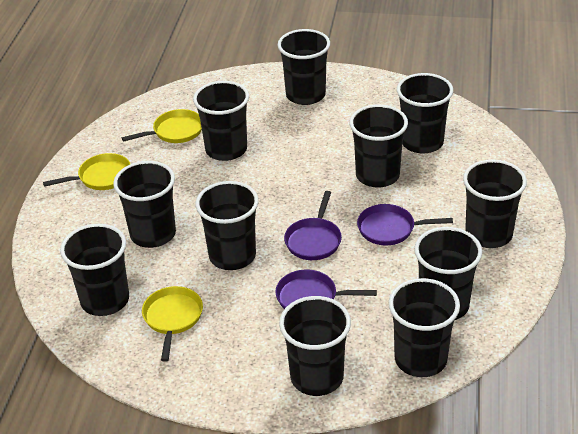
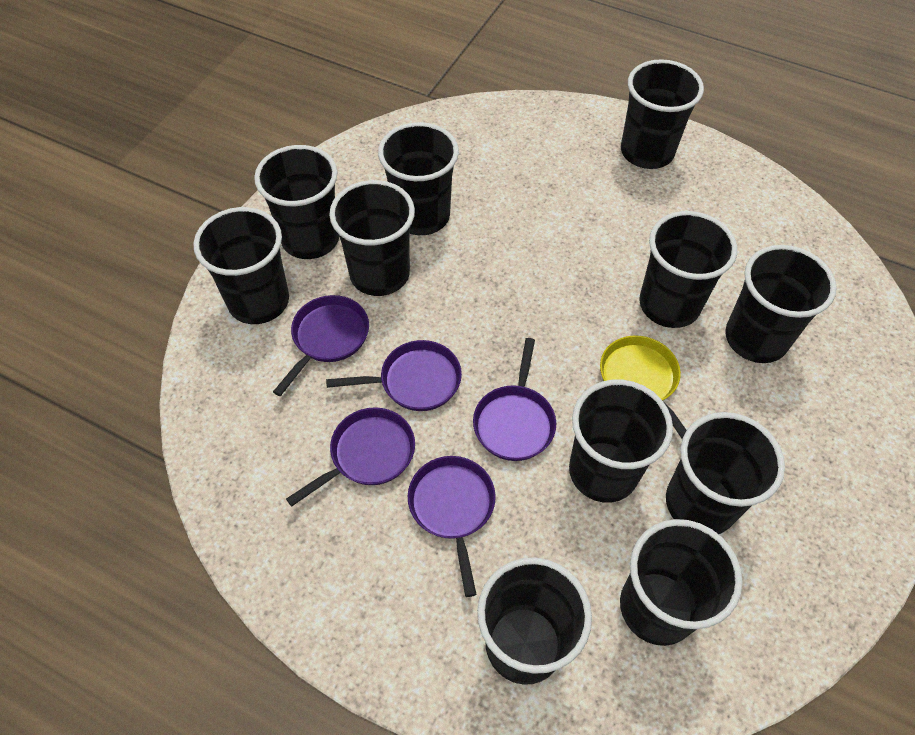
purple pan: [275,270,377,309] [284,191,342,260] [357,204,453,245] = 3 -> [273,295,369,396] [286,407,415,507] [326,340,462,411] [408,456,496,597] [473,338,556,461] = 5
yellow pan: [43,153,130,190] [122,109,202,143] [142,286,203,362] = 3 -> [600,336,687,439] = 1

